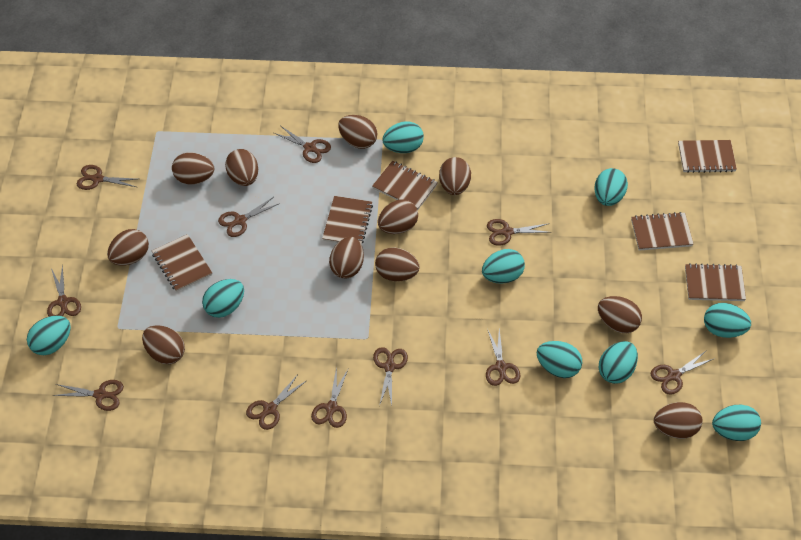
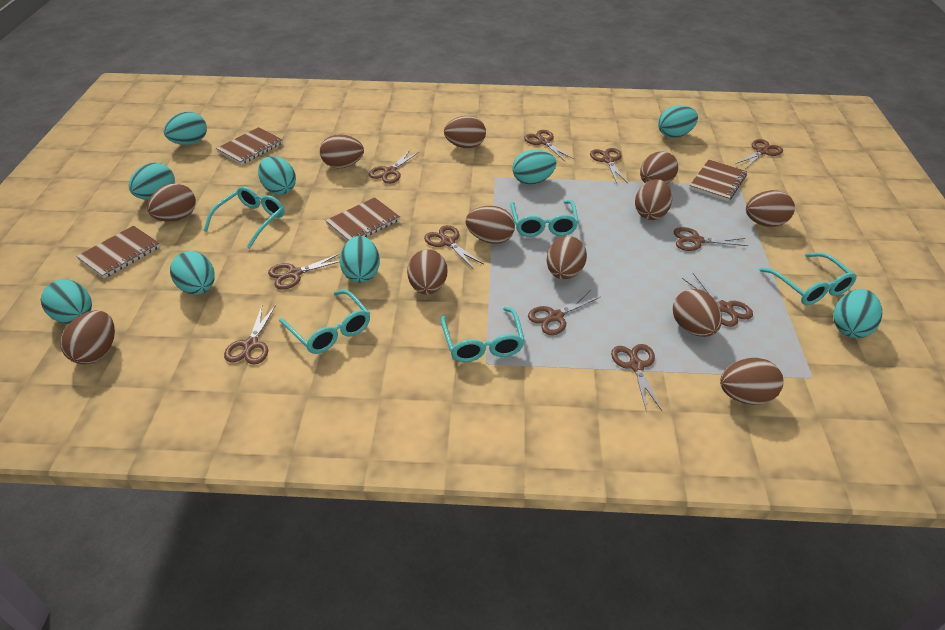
brown egg: [107,229,149,266] [142,325,185,364] [172,152,214,184] [225,149,258,186] [329,237,364,279] [338,115,377,149] [375,247,420,281] [378,200,418,234] [439,157,471,195] [598,296,642,333] [654,402,702,439] = 11 -> [60,310,115,364] [147,183,196,221] [320,134,364,168] [407,249,447,295] [444,116,486,148] [466,206,515,244] [547,236,587,279] [635,179,672,220] [640,151,678,184] [673,289,722,337] [720,358,783,405] [746,190,795,227] = 12
brown notebook: [152,234,212,292] [322,196,373,244] [372,161,438,210] [631,212,694,251] [678,140,737,173] [685,263,746,301] = 6 -> [76,226,160,278] [216,127,283,165] [325,197,400,241] [689,160,747,201] = 4
turquoise glasses: none = 0 -> [204,186,285,249] [279,290,370,354] [441,307,525,362] [510,200,579,237] [759,253,857,305] = 5

